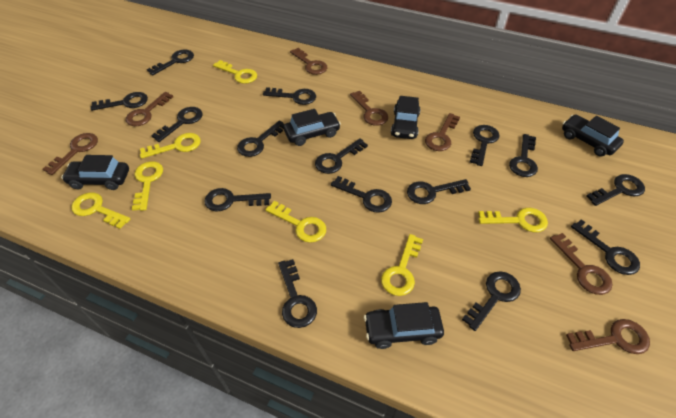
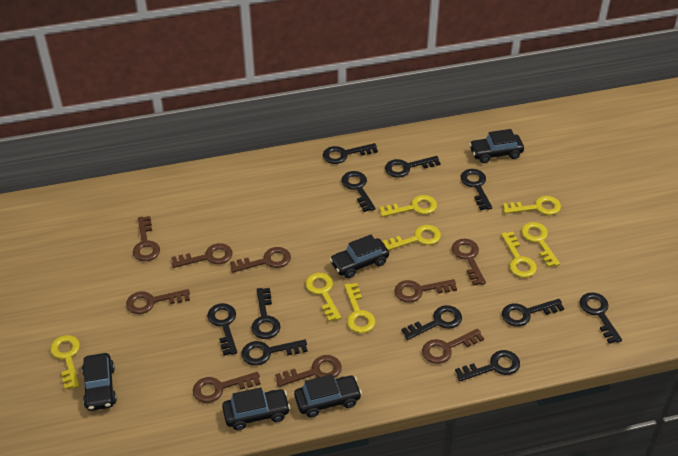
black key: [90,92,148,111] [147,49,194,75] [151,107,203,142] [204,188,271,212] [237,121,284,157] [263,87,316,105] [278,259,317,328] [315,138,368,174] [331,176,392,213] [407,179,471,204] [462,271,521,331] [470,125,500,166] [509,134,538,177] [571,219,640,275] [586,174,645,206] = 15 -> [207,303,237,356] [241,339,307,366] [251,288,280,339] [323,143,378,164] [341,171,376,212] [385,156,441,177] [401,305,462,340] [455,350,520,381] [461,169,492,210] [502,299,564,327] [580,292,622,344] = 11
brown key: [43,133,98,175] [126,92,173,126] [290,48,327,75] [350,91,388,126] [425,113,460,151] [550,233,613,295] [566,319,650,354] = 7 -> [126,289,190,314] [133,216,160,261] [171,243,233,268] [193,372,261,403] [230,247,291,273] [275,355,342,387] [394,279,457,303] [422,329,484,364] [452,239,486,286] = 9
yellow key: [71,192,130,229] [132,161,163,211] [140,133,201,159] [213,60,257,84] [265,201,326,243] [381,234,423,296] [478,208,548,232] = 7 -> [50,335,80,390] [305,273,341,322] [344,283,376,334] [379,195,437,217] [382,225,441,251] [501,231,537,278] [503,196,561,215] [521,222,560,267] = 8

